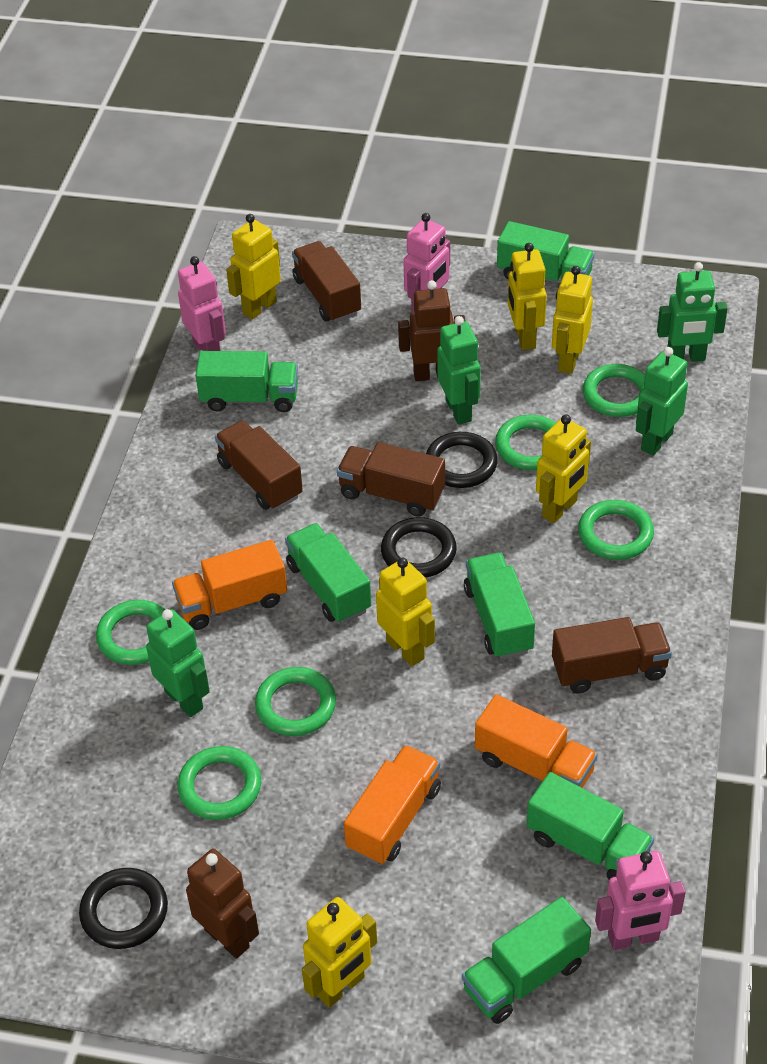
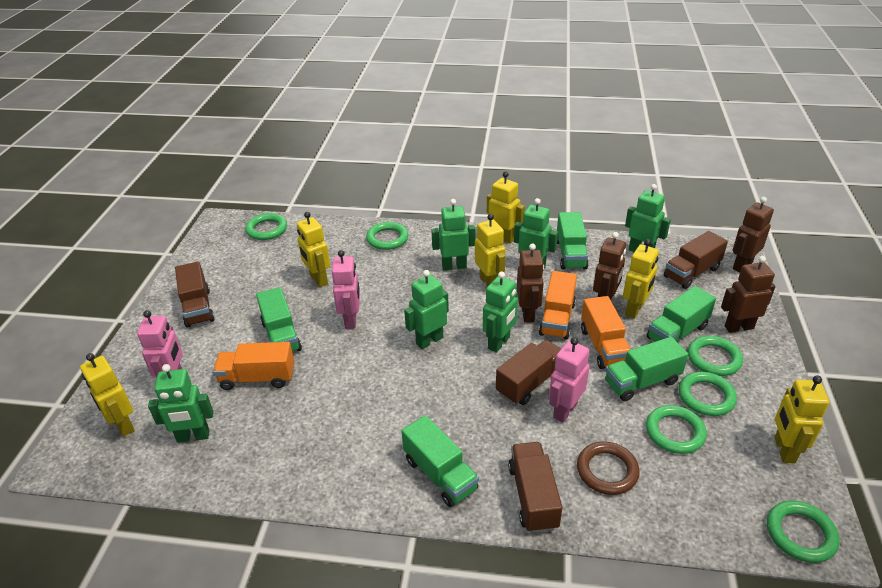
black ring: [79,868,168,949] [381,517,457,578] [426,432,498,488] = 3 -> none = 0
brown ring: none = 0 -> [577,441,640,495] = 1
brown robot: [186,849,259,959] [398,280,466,381] = 2 -> [517,243,544,323] [593,232,626,300] [721,256,775,333] [733,197,774,272] = 4
green robot: [146,609,210,717] [437,316,481,425] [636,347,688,456] [657,262,728,362] = 4 -> [148,364,214,443] [404,270,449,349] [431,199,475,270] [483,271,518,353] [514,198,558,269] [625,184,671,252] = 6
green truck: [196,351,298,412] [285,523,371,623] [462,897,591,1024] [464,553,535,659] [497,221,594,283] [527,772,654,880] = 6 -> [256,287,302,352] [401,415,479,507] [557,212,589,270] [605,337,688,401] [647,286,716,342] = 5

